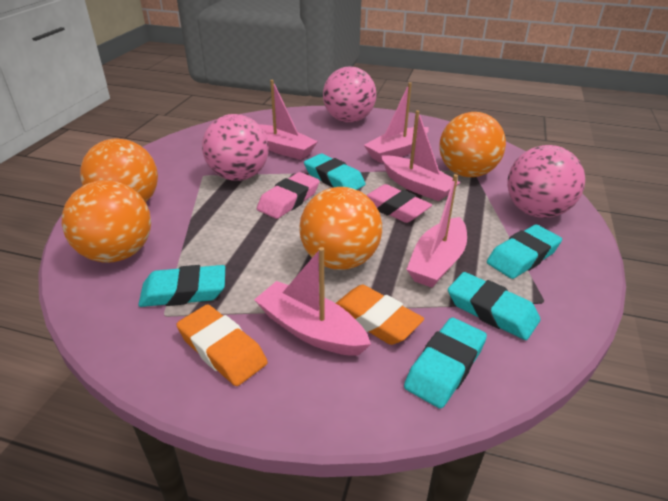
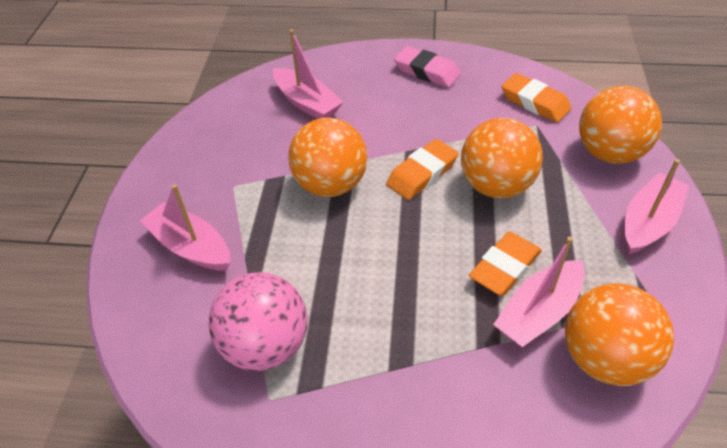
orange eraser: [176,304,268,386] [336,285,424,345] = 2 -> [386,139,458,200] [469,231,542,296] [501,73,571,122] = 3
pink ball: [202,114,269,181] [323,67,376,123] [507,145,585,218] = 3 -> [209,272,307,371] = 1
pink boat: [254,247,371,356] [259,80,318,160] [364,82,429,163] [381,110,460,201] [406,174,467,288] = 5 -> [140,184,230,271] [273,29,343,119] [493,237,585,347] [625,159,689,254] = 4
pink eraser: [257,172,320,219] [366,184,432,223] = 2 -> [394,46,461,88] = 1
turquoise eraser: [138,265,225,307] [304,154,366,190] [404,318,487,409] [448,272,541,340] [487,225,562,279] = 5 -> none = 0

